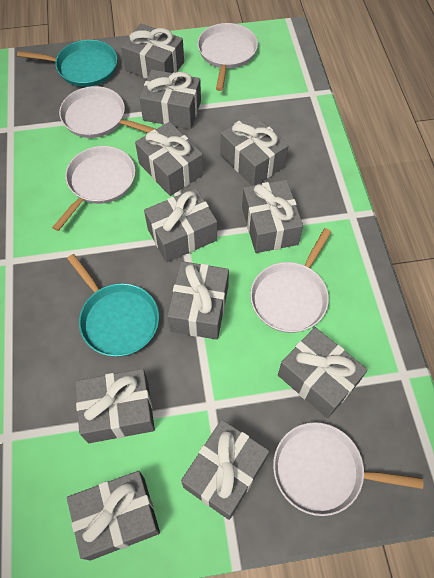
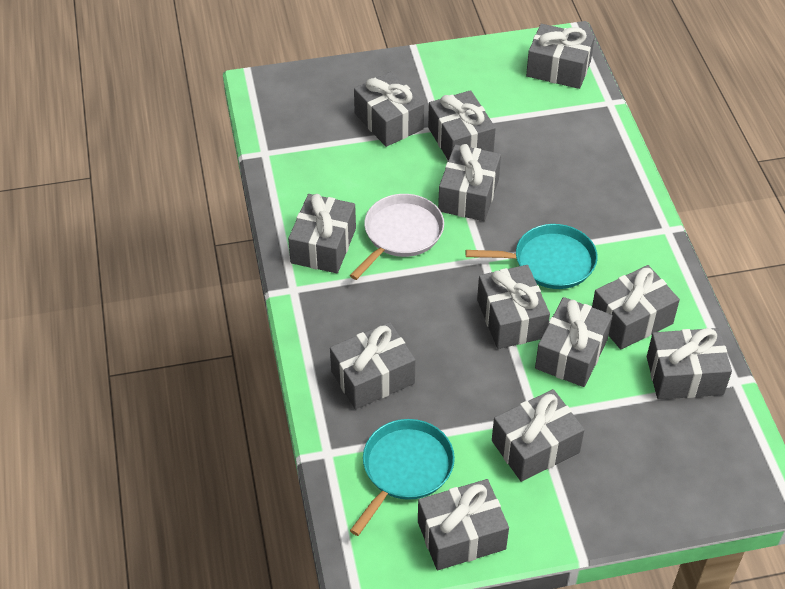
grey gift: [67,471,160,560] [75,369,155,443] [121,24,184,79] [135,122,203,196] [139,70,201,129] [144,188,217,263] [167,261,229,340] [181,420,269,520] [221,113,288,186] [242,180,303,253] [278,327,368,418] = 11 -> [288,194,356,273] [330,322,415,409] [354,71,424,147] [418,479,509,570] [428,90,496,161] [438,144,501,221] [477,265,550,349] [492,389,584,482] [526,24,595,89] [535,297,613,387] [592,265,680,349] [647,328,732,400] = 12
white pan: [52,146,135,231] [59,86,156,138] [197,23,258,91] [250,228,331,333] [273,422,423,516] = 5 -> [350,194,444,280] = 1

